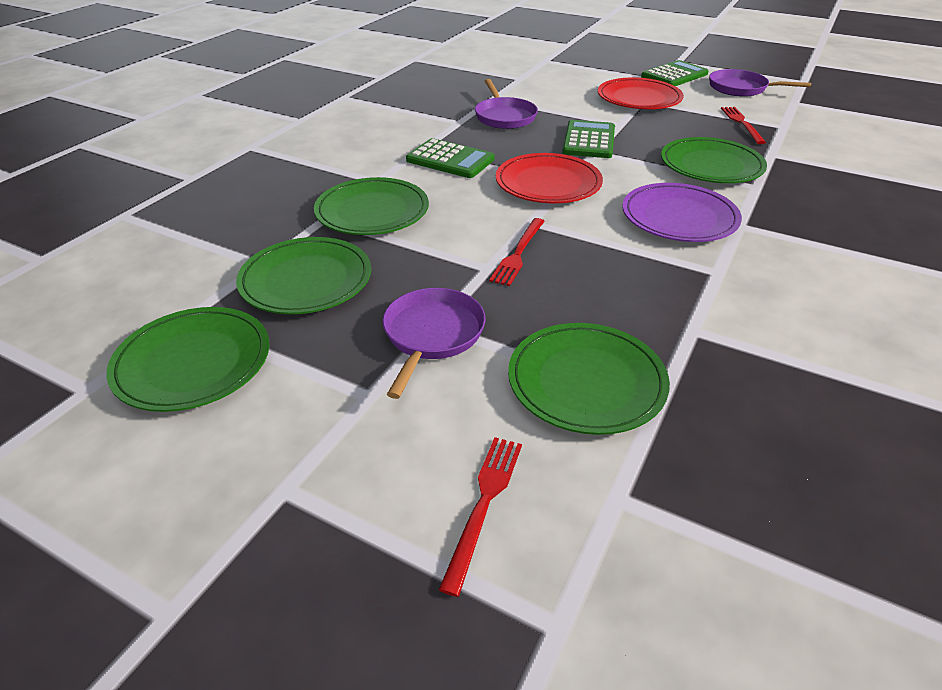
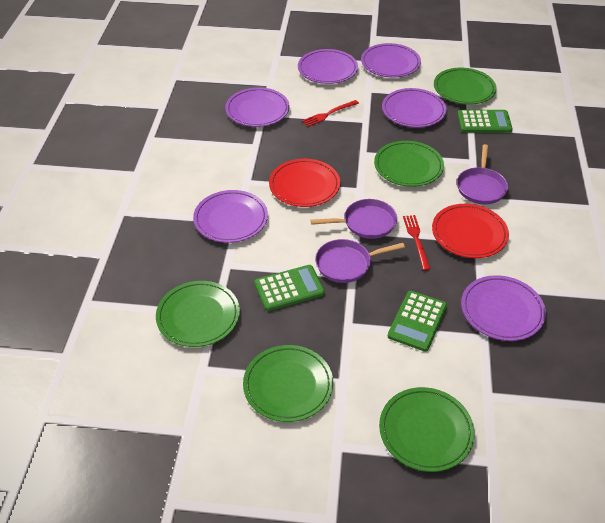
purple plate: [622,183,742,242] = 1 -> [193,190,268,243] [225,87,289,127] [298,49,358,84] [361,43,421,77] [382,88,447,128] [461,275,546,341] = 6
red fork: [439,437,522,597] [489,218,545,286] [721,107,766,144] = 3 -> [302,100,359,127] [403,215,431,270] = 2

